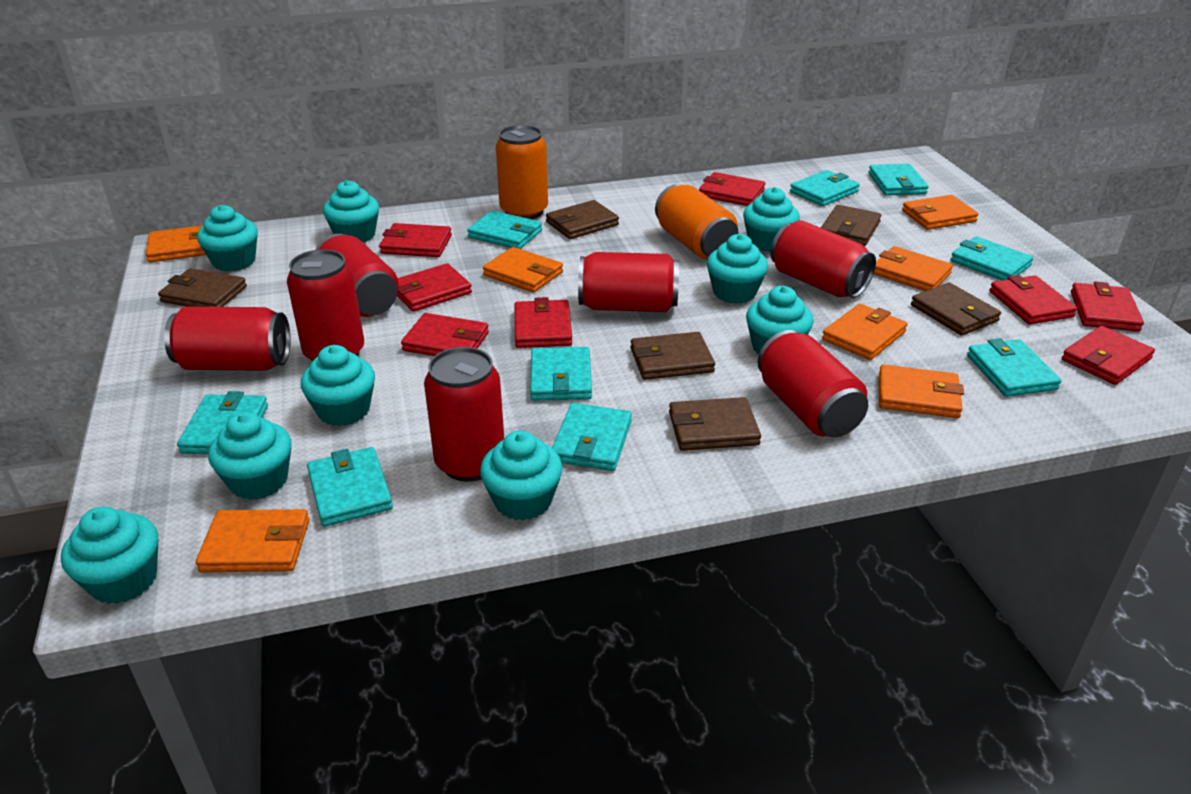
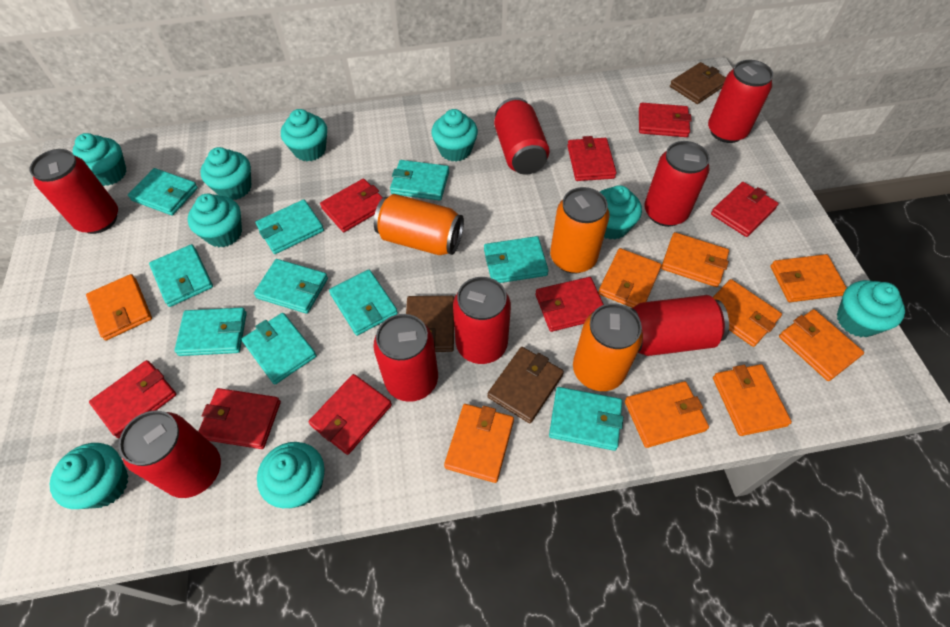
brown wallet: [158,268,247,307] [546,200,619,239] [630,332,715,380] [669,397,761,451] [821,205,881,246] [911,283,1001,336] = 6 -> [406,296,454,352] [487,347,564,423] [670,62,726,104] = 3
orange can: [496,125,548,219] [655,184,739,260] = 2 -> [374,194,464,255] [550,187,610,274] [573,303,643,391] = 3
orange wallet: [146,225,206,262] [196,509,309,572] [483,247,563,293] [822,304,907,360] [874,246,953,291] [879,364,964,418] [902,195,978,230] = 7 -> [86,274,152,341] [444,404,514,483] [598,248,662,308] [625,381,709,448] [661,232,729,287] [712,279,782,347] [713,364,792,436] [771,254,847,302] [779,309,864,381] = 9
red can: [164,307,291,371] [287,249,364,361] [315,234,399,317] [424,347,504,482] [578,252,679,312] [758,330,868,437] [770,220,876,298] = 7 -> [30,149,118,234] [118,411,221,498] [373,314,438,402] [453,277,511,364] [494,97,550,175] [631,295,729,356] [644,141,710,227] [708,60,773,143] = 8
turquoise wallet: [177,391,268,454] [307,447,393,527] [467,210,542,249] [530,347,592,401] [552,403,632,471] [790,170,860,206] [868,164,928,196] [950,236,1033,280] [967,338,1061,397] = 9 -> [128,168,198,216] [149,244,213,307] [174,308,247,356] [241,313,317,384] [254,259,328,314] [255,199,324,254] [329,270,398,336] [390,160,449,201] [484,236,549,283] [549,387,623,451] = 10

